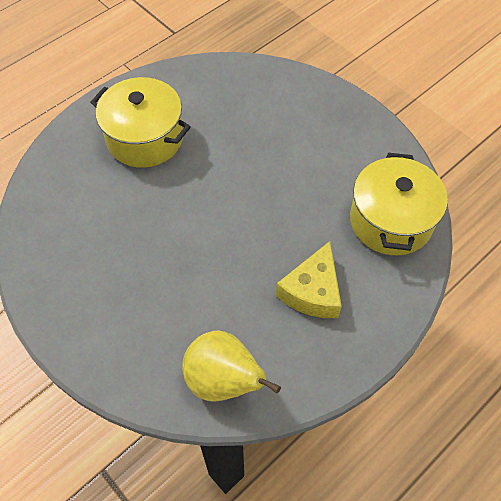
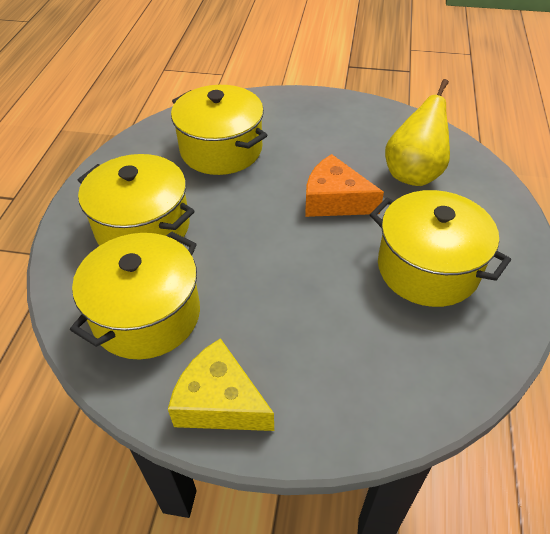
orange cheese: none = 0 -> [305,154,384,217] = 1
yellow pot: [90,77,191,168] [350,153,448,255] = 2 -> [70,231,200,360] [78,154,194,246] [171,85,267,175] [370,190,511,307] = 4

